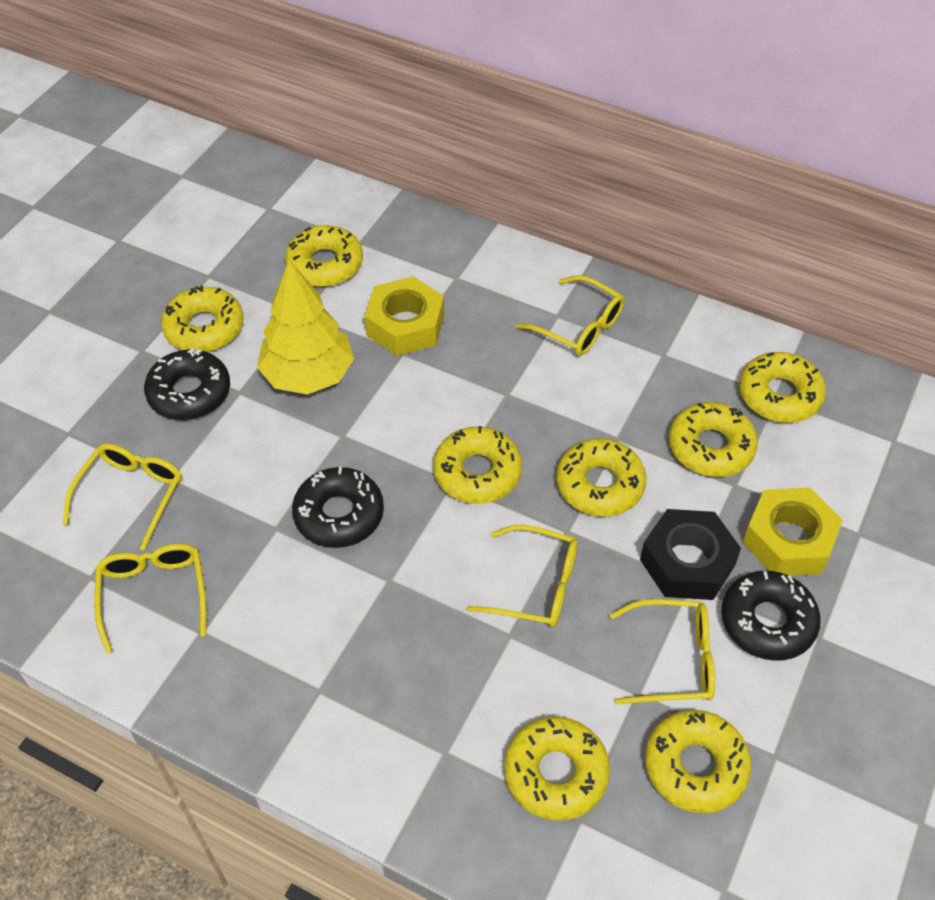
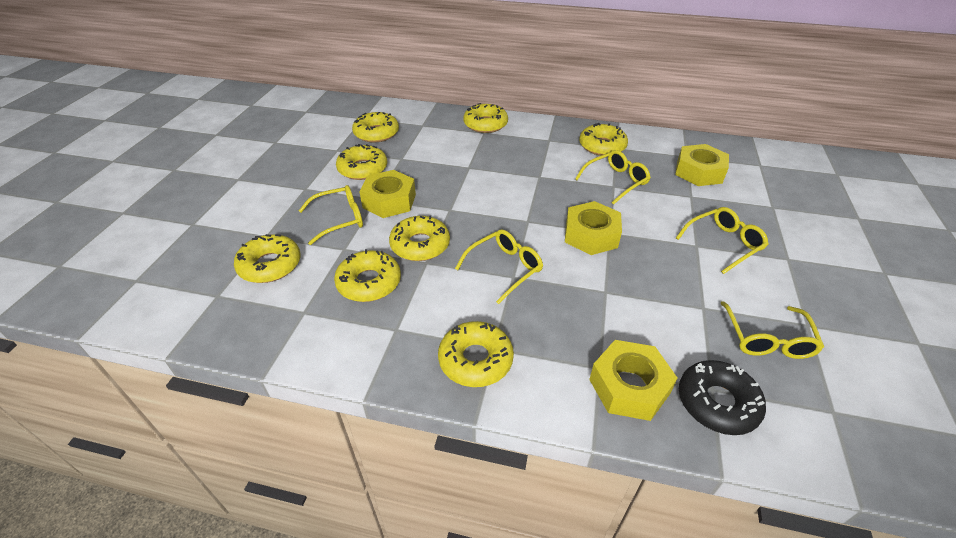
black donut: [144,349,230,420] [292,467,384,548] [721,571,821,660] = 3 -> [679,360,766,435] = 1
black nut: [640,509,741,600] = 1 -> none = 0
yellow nut: [364,276,444,356] [743,487,843,576] = 2 -> [360,170,416,218] [565,201,622,255] [589,340,678,421] [675,144,729,186] = 4
yellow tree: [257,260,354,395] = 1 -> none = 0

